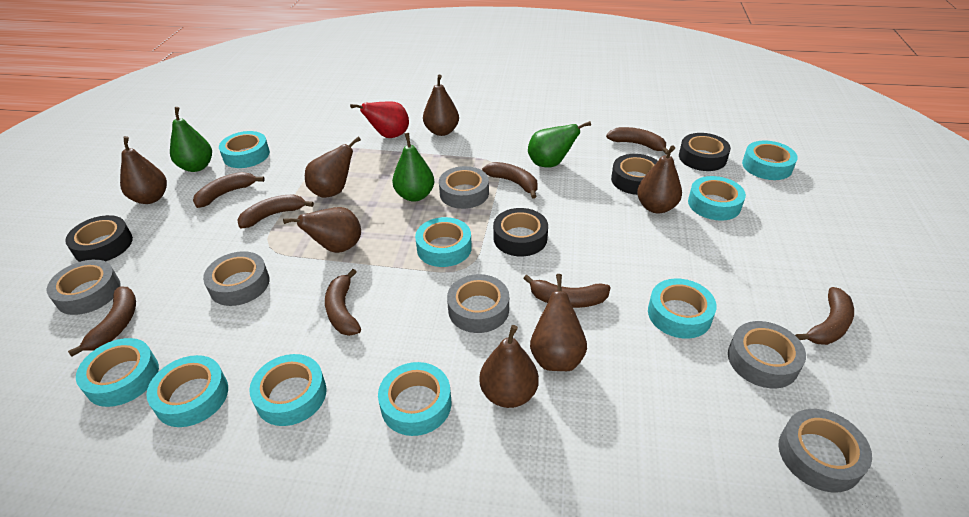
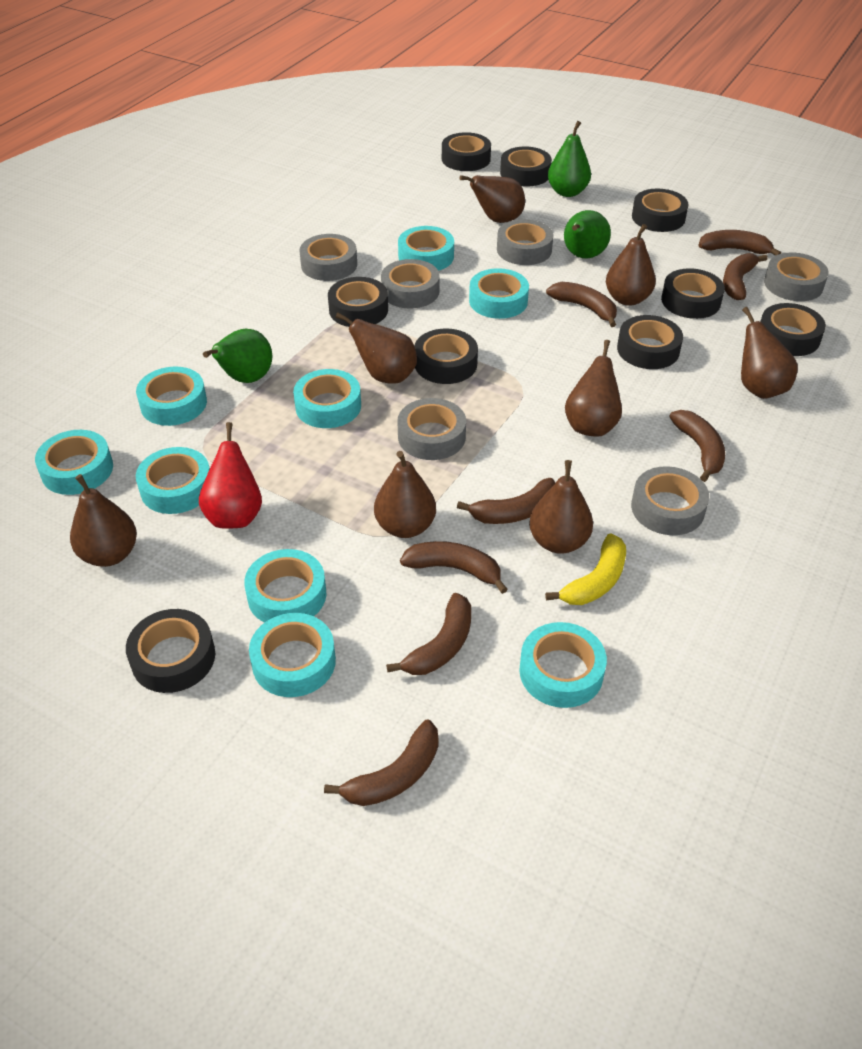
black tape: [65,215,133,262] [493,208,548,256] [611,154,658,195] [679,133,731,171] = 4 -> [126,609,215,693] [328,277,388,327] [414,328,478,384] [442,132,491,171] [500,147,552,186] [617,315,683,369] [632,189,689,232] [661,268,725,319] [760,303,826,356] = 9
brown pear: [120,136,167,204] [283,207,361,253] [305,136,361,198] [423,75,459,136] [479,325,539,408] [530,274,587,371] [637,146,682,214] = 7 -> [70,474,137,567] [336,312,417,384] [374,451,436,538] [460,175,525,223] [529,460,593,554] [565,340,622,437] [606,224,656,306] [741,307,798,399] = 8
yellow banana: none = 0 -> [545,533,626,605] = 1

